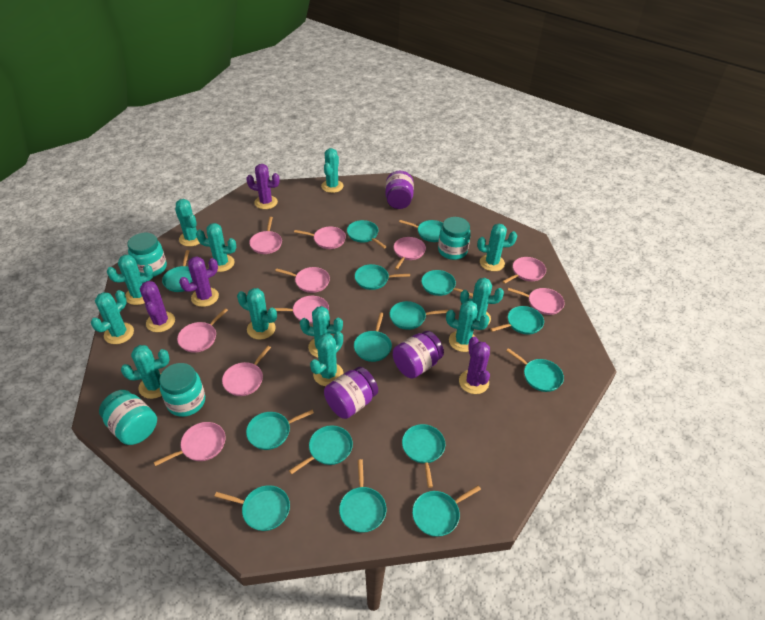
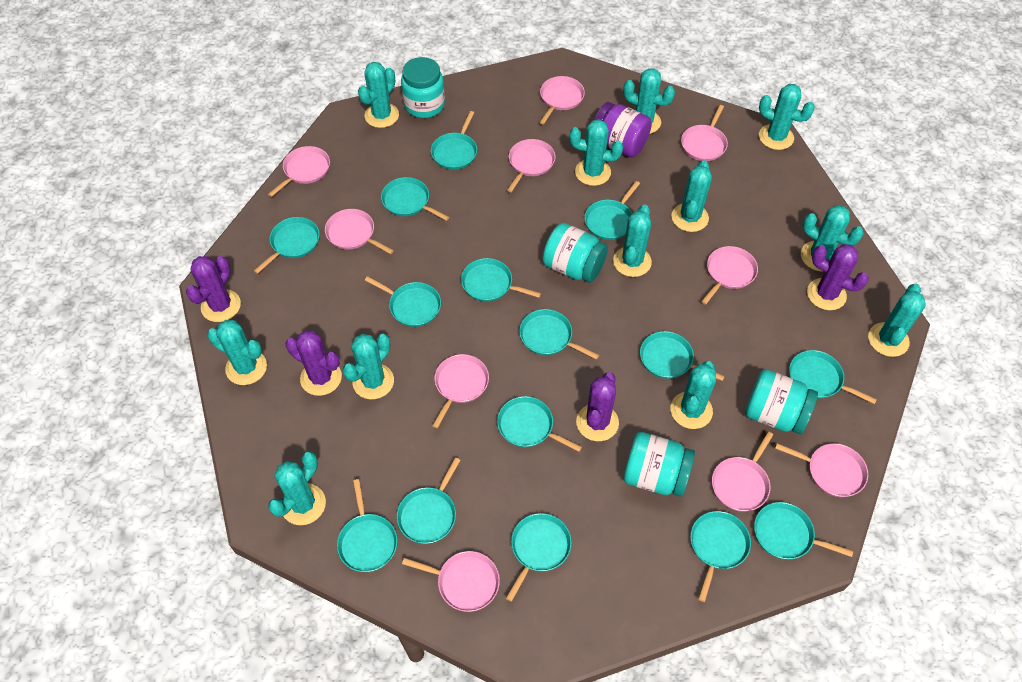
purple jar: [324,367,378,419] [385,171,414,209] [393,331,444,379] = 3 -> [594,102,652,158] = 1

